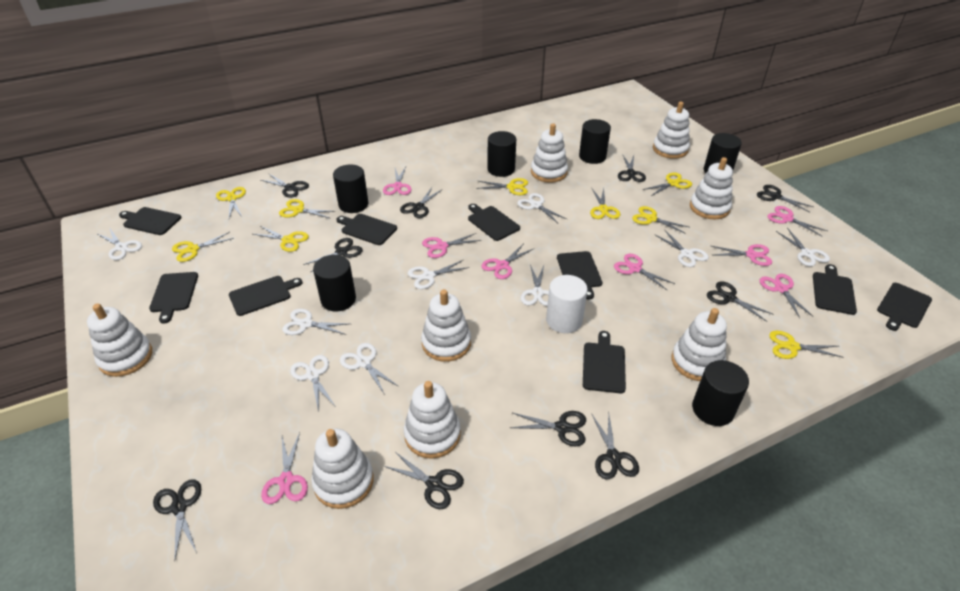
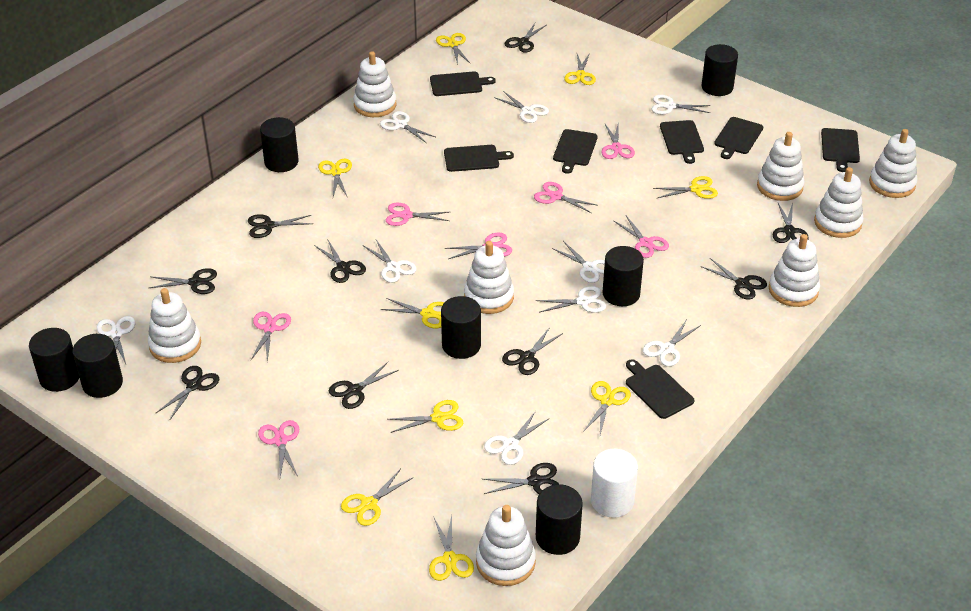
black cutting board: [119,207,181,235] [149,272,198,324] [229,276,302,316] [336,214,397,245] [468,204,520,241] [557,251,602,299] [583,331,626,393] [813,264,857,315] [877,283,932,331] = 9 -> [430,71,496,96] [444,145,514,172] [553,129,598,174] [626,359,694,419] [660,120,704,164] [714,117,763,159] [821,128,860,172] = 7
black cylinder: [313,255,356,311] [333,164,368,213] [487,131,516,177] [579,119,611,164] [692,360,749,426] [704,133,742,173] = 6 -> [29,328,79,392] [73,334,123,398] [260,117,299,172] [441,296,481,359] [536,484,583,555] [602,246,644,306] [702,44,738,96] = 7
pink scissors: [261,432,308,504] [383,167,412,195] [422,233,481,258] [481,243,533,279] [614,254,675,290] [712,244,772,266] [759,274,813,318] [767,206,827,237] = 8 -> [251,312,291,362] [258,420,299,477] [386,203,449,226] [445,233,512,259] [534,182,598,213] [601,124,635,159] [614,216,669,258] = 7

